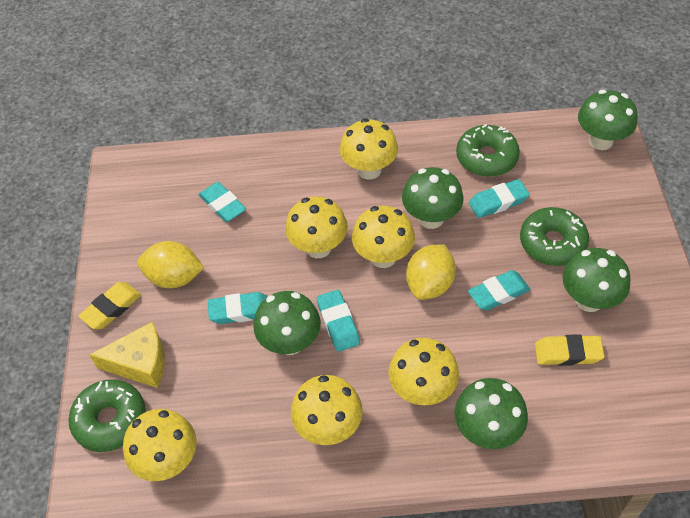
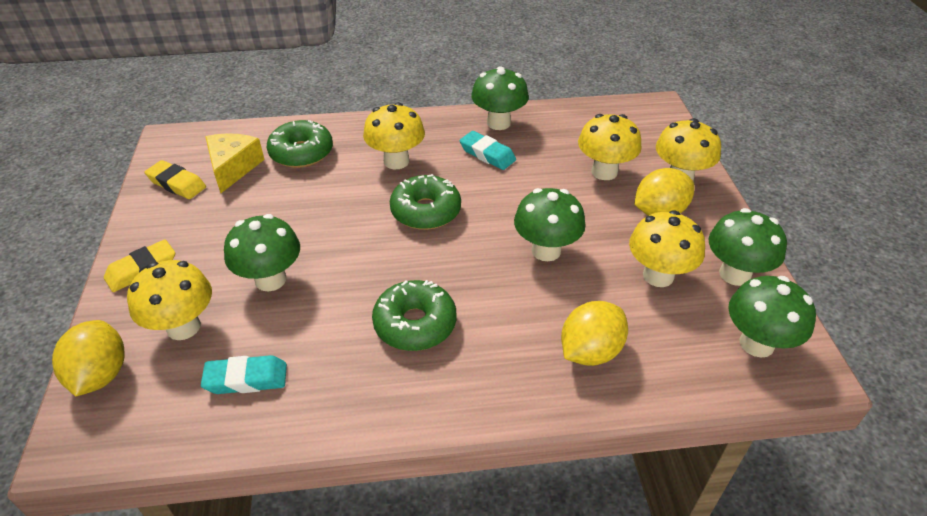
turquoise eraser: [198,182,246,222] [207,292,268,324] [317,290,360,352] [468,270,530,311] [469,179,530,218] = 5 -> [201,355,287,394] [459,131,516,170] = 2
yellow lemon: [137,241,204,288] [406,244,456,300] = 2 -> [52,320,125,396] [561,301,628,366] [634,168,695,216] = 3
yellow mushroom: [123,409,196,481] [285,196,348,258] [291,375,363,445] [340,118,398,180] [352,206,415,268] [388,338,459,405] = 6 -> [127,260,212,340] [363,102,425,169] [578,114,642,180] [629,210,705,287] [656,118,721,181] = 5

